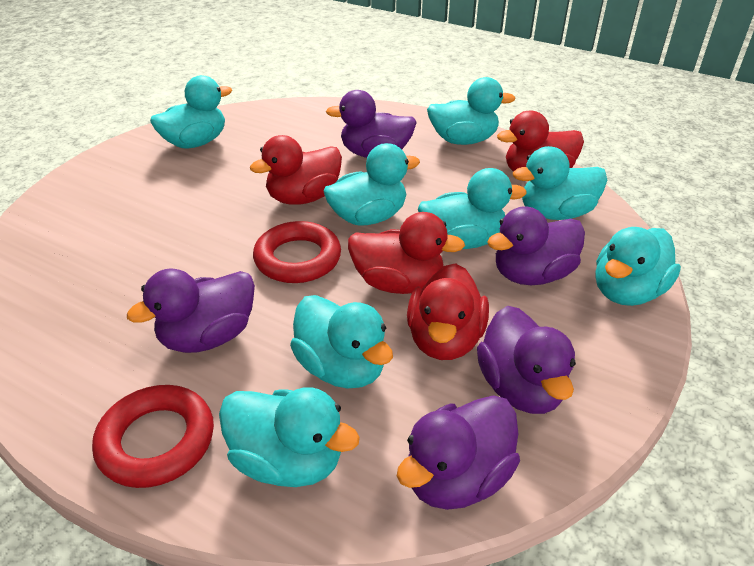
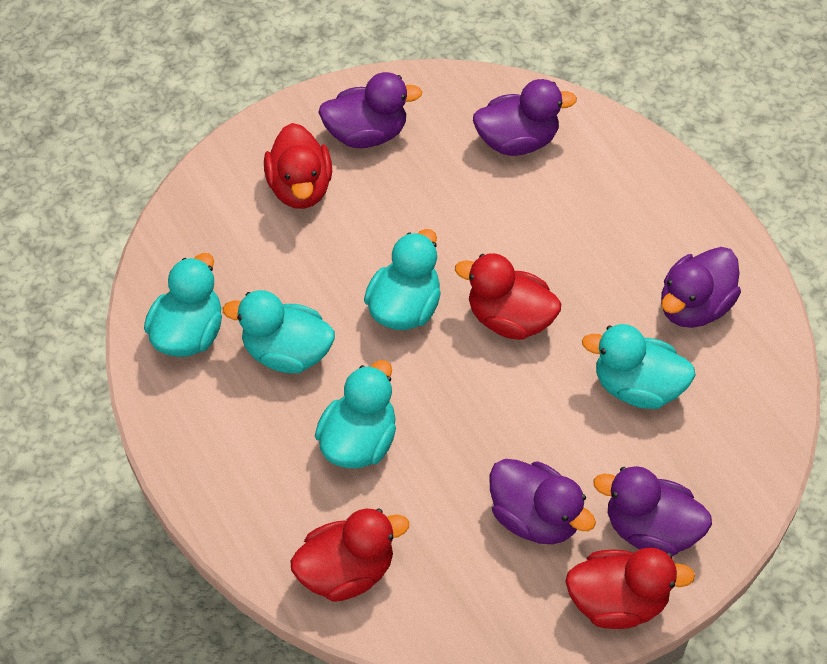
red ring: [92,385,214,488] [253,221,341,283] = 2 -> none = 0
turquoise duck: [150,75,232,149] [219,387,360,487] [290,295,393,389] [324,143,420,226] [418,168,527,249] [427,77,515,145] [513,146,607,220] [596,227,681,306] = 8 -> [144,253,222,357] [223,290,335,373] [315,360,396,469] [364,229,441,330] [582,324,696,409] = 5

